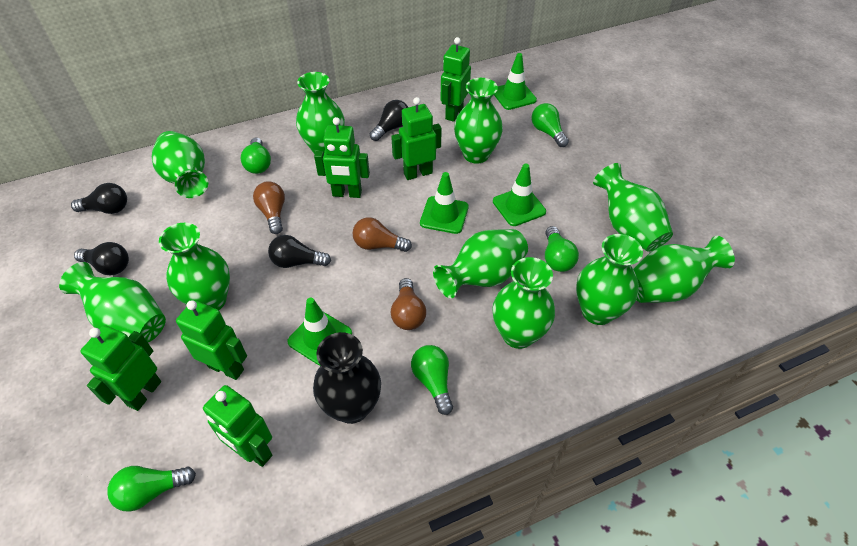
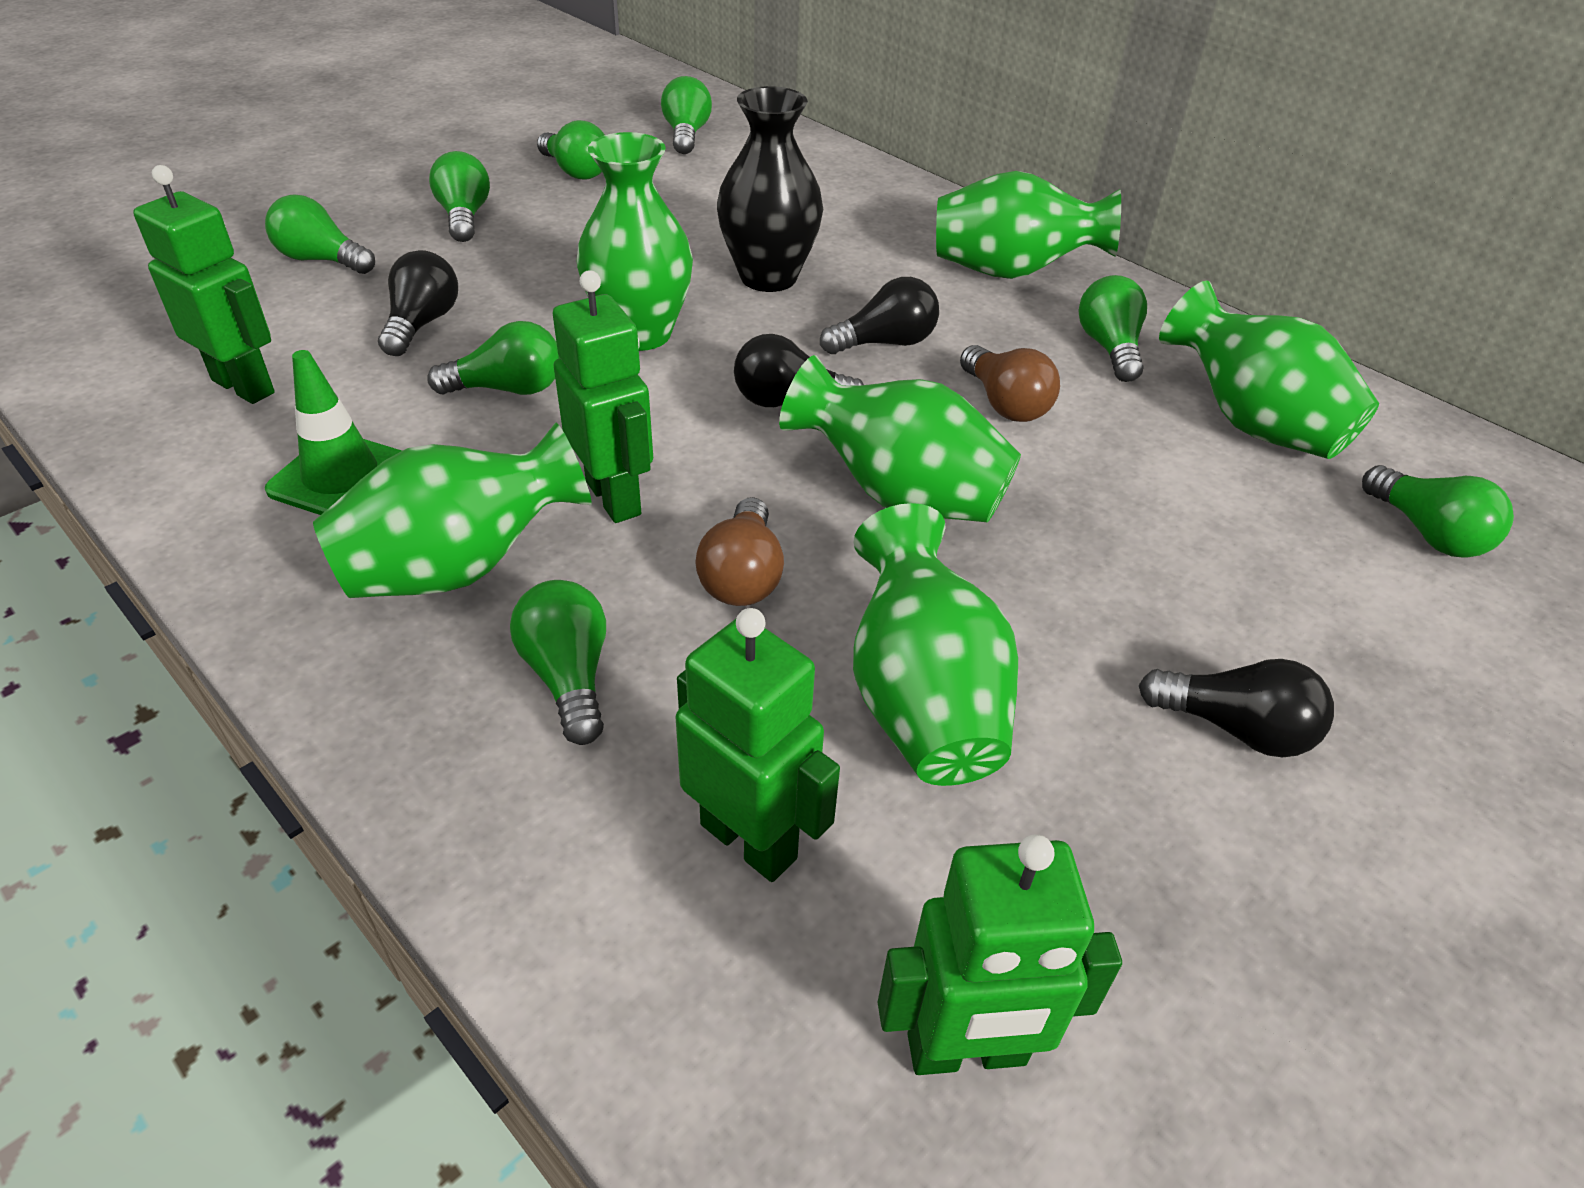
brown light bulb: [253,181,285,234] [353,217,412,252] [391,278,426,330] = 3 -> [695,497,784,606] [960,345,1060,422] = 2
green light bulb: [107,466,196,512] [241,137,271,174] [411,345,453,415] [531,103,569,147] [545,226,579,272] = 5 -> [265,194,375,274] [427,321,560,395] [429,151,490,242] [510,580,606,745] [537,120,605,180] [661,76,712,154] [1078,275,1147,382] [1362,465,1514,558] = 8
green robot: [80,325,161,411] [176,300,247,380] [203,385,272,467] [314,117,370,198] [391,97,442,180] [440,37,471,122] = 6 -> [133,165,275,404] [553,270,653,523] [675,608,840,882] [878,834,1122,1075] = 4
green traffic cone: [287,298,352,366] [420,172,469,234] [493,164,546,226] [494,53,537,110] = 4 -> [265,350,402,515] = 1
green vase: [59,262,166,342] [152,131,208,198] [159,223,230,310] [296,72,345,154] [433,229,528,298] [454,78,503,163] [492,257,555,349] [576,234,643,325] [593,163,673,252] [633,236,735,303] = 10 -> [313,423,592,598] [576,132,693,351] [779,355,1021,522] [853,503,1018,786] [936,171,1121,279] [1159,281,1379,459] = 6

